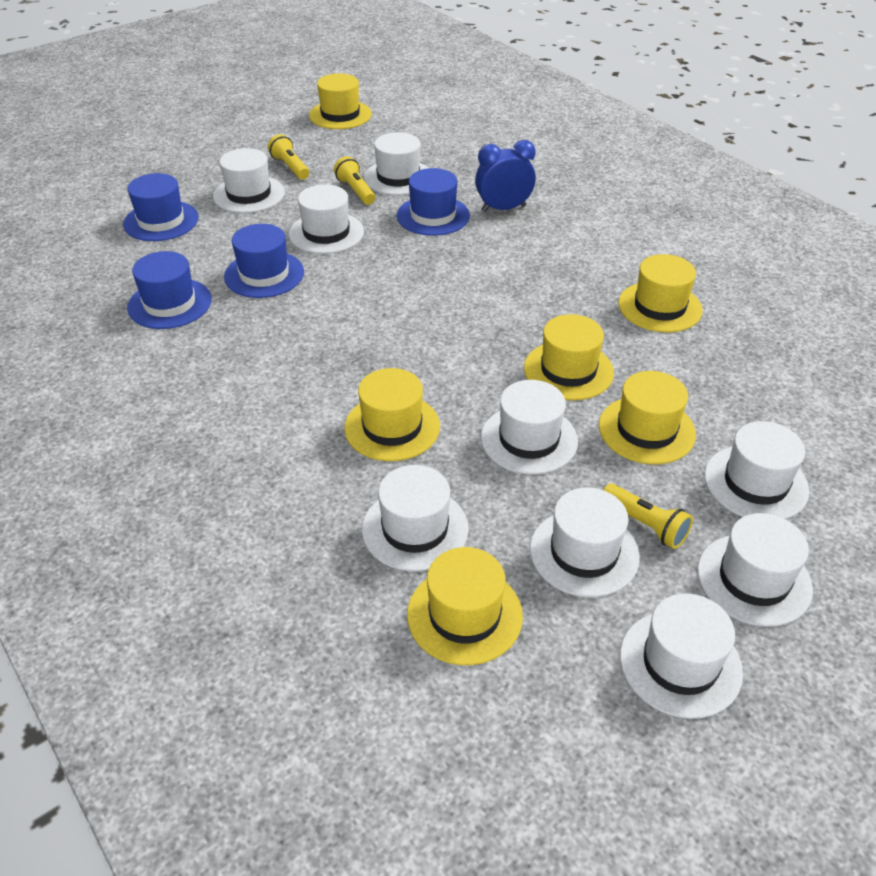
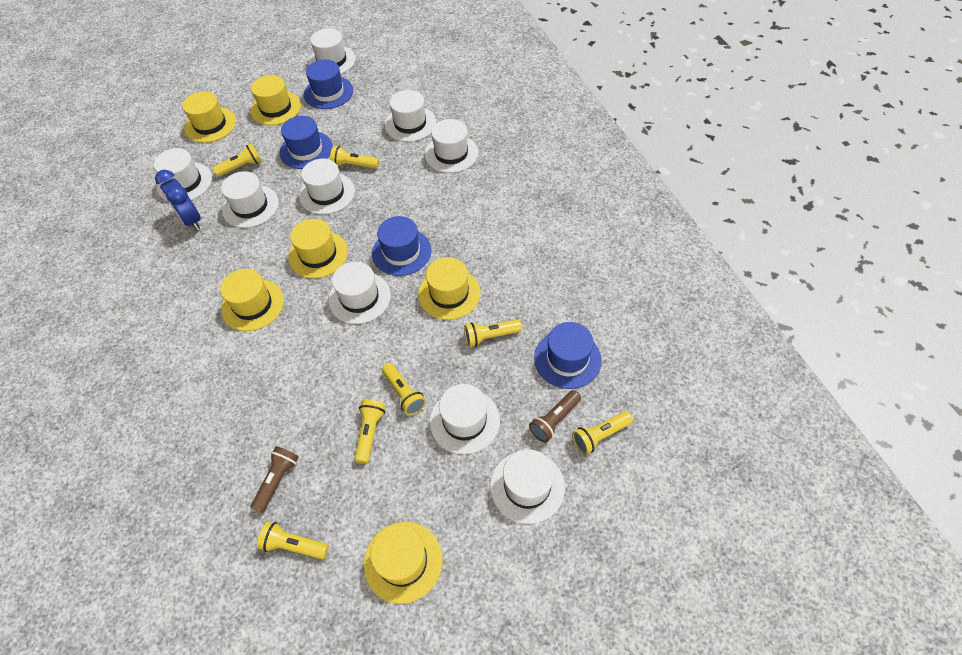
brown flashlight: none = 0 -> [250,446,299,513] [529,390,581,443] = 2
yellow flashlight: [268,134,309,180] [334,156,375,205] [603,484,693,549] = 3 -> [212,143,262,177] [257,521,329,559] [330,146,379,169] [354,399,385,464] [382,363,426,416] [464,319,522,347] [572,411,633,455] = 7

